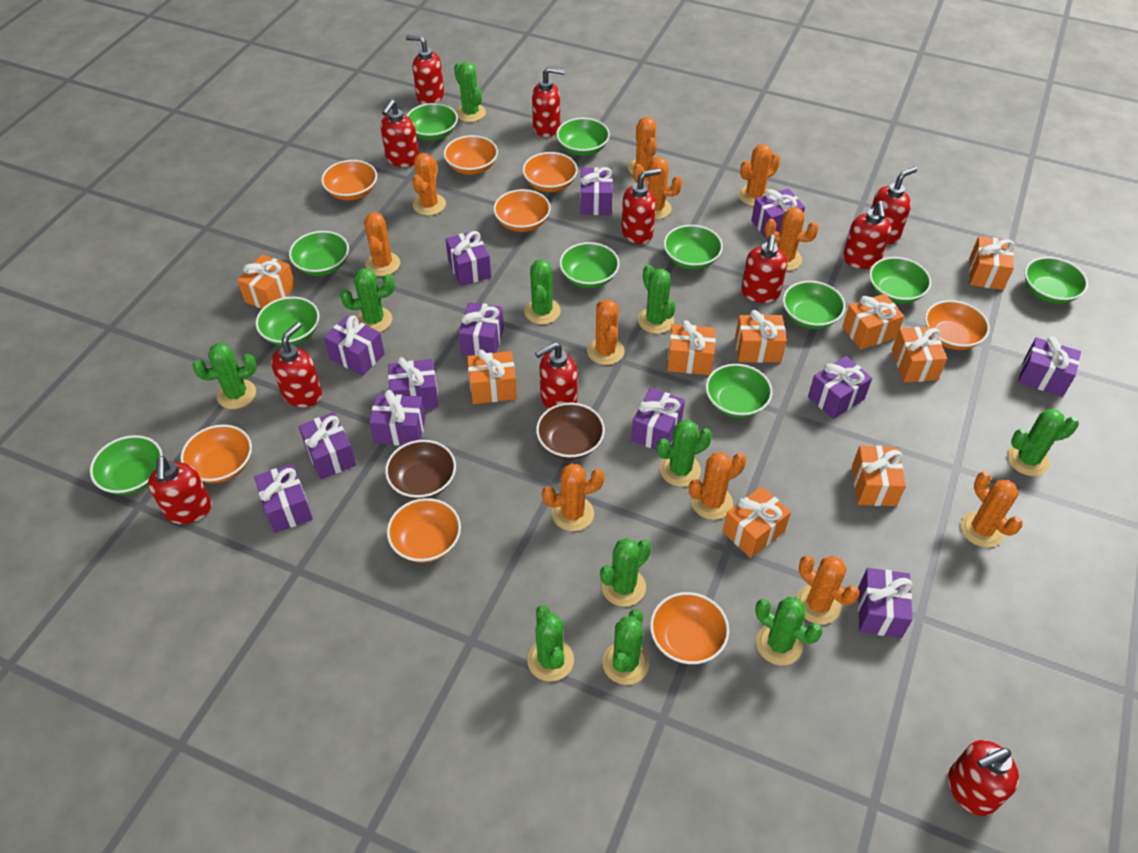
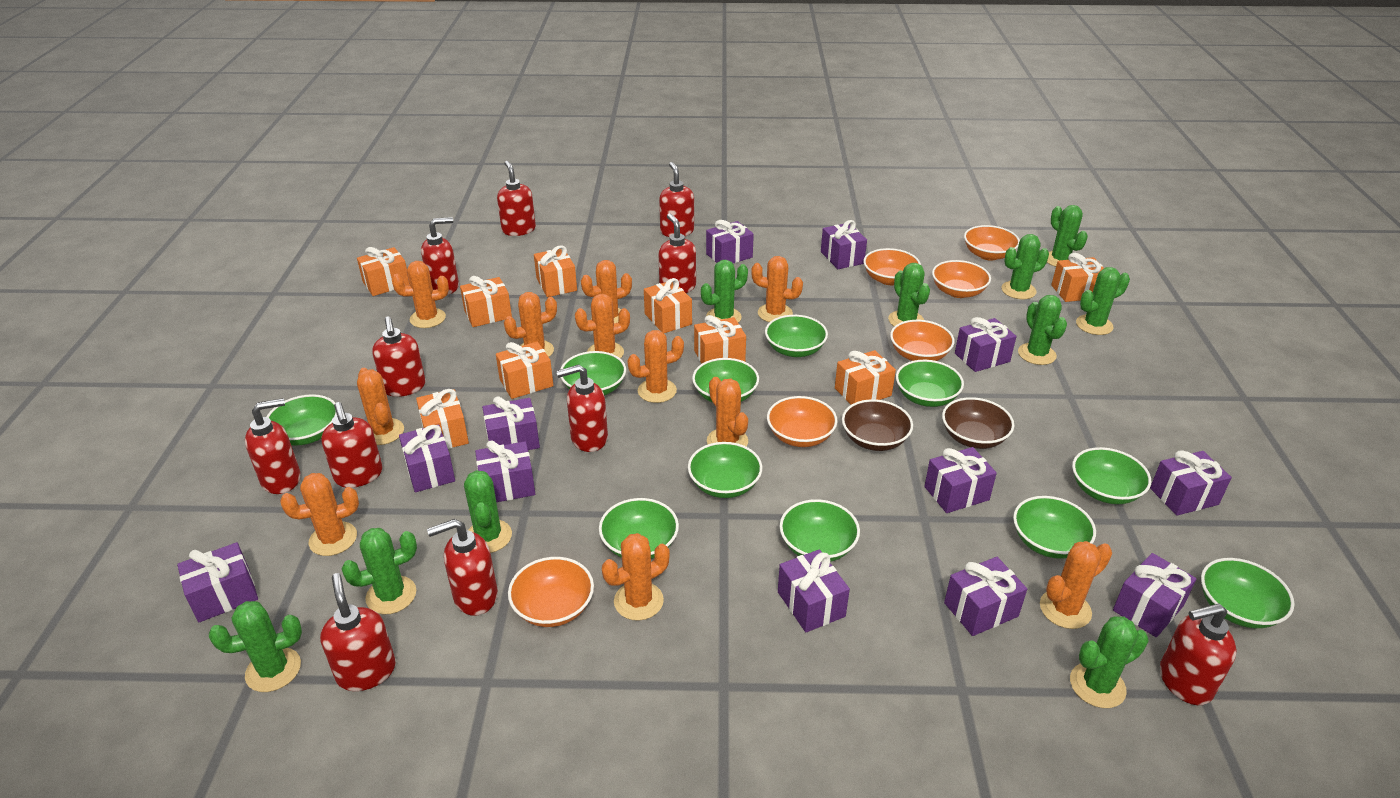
green cactus: [192,343,257,409] [340,268,395,332] [454,62,486,122] [524,259,561,324] [527,605,574,682] [600,538,651,607] [602,609,649,685] [638,265,675,334] [657,419,712,487] [755,597,823,665] [1007,409,1079,476] = 11 -> [209,601,302,692] [341,528,417,615] [464,470,512,553] [701,260,748,323] [888,263,930,326] [1001,234,1049,299] [1018,295,1067,365] [1047,205,1088,267] [1070,616,1149,708] [1076,267,1130,335] = 10
orange bowl: [180,424,252,483] [321,160,377,201] [387,498,461,563] [444,135,498,175] [493,189,551,232] [522,152,578,192] [650,592,729,664] [925,300,990,350] = 8 -> [508,557,594,627] [767,396,838,447] [863,248,921,285] [890,320,955,361] [932,260,991,298] [964,225,1020,260] = 6
purple gift: [254,463,313,533] [299,412,356,479] [324,315,385,376] [369,390,426,446] [388,357,439,409] [446,230,491,286] [458,302,504,356] [580,167,613,215] [631,388,685,450] [751,188,805,239] [808,356,872,419] [858,568,913,638] [1018,336,1081,397] = 13 -> [177,542,258,622] [399,424,455,492] [475,440,535,502] [482,396,540,450] [706,220,754,263] [778,549,850,632] [821,220,867,269] [924,447,997,513] [944,557,1027,636] [955,317,1017,372] [1113,553,1197,637] [1150,451,1232,516] = 12

